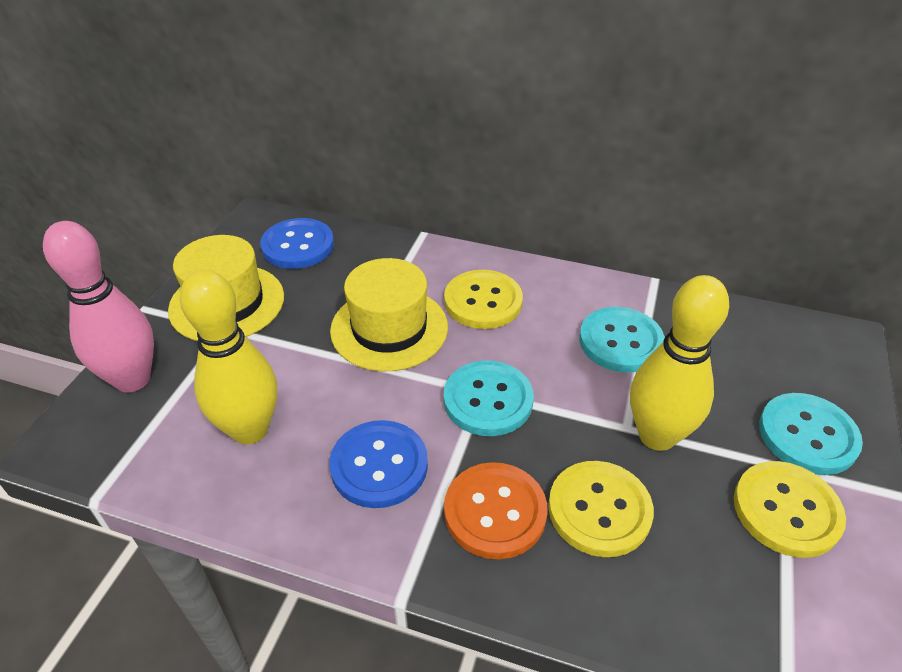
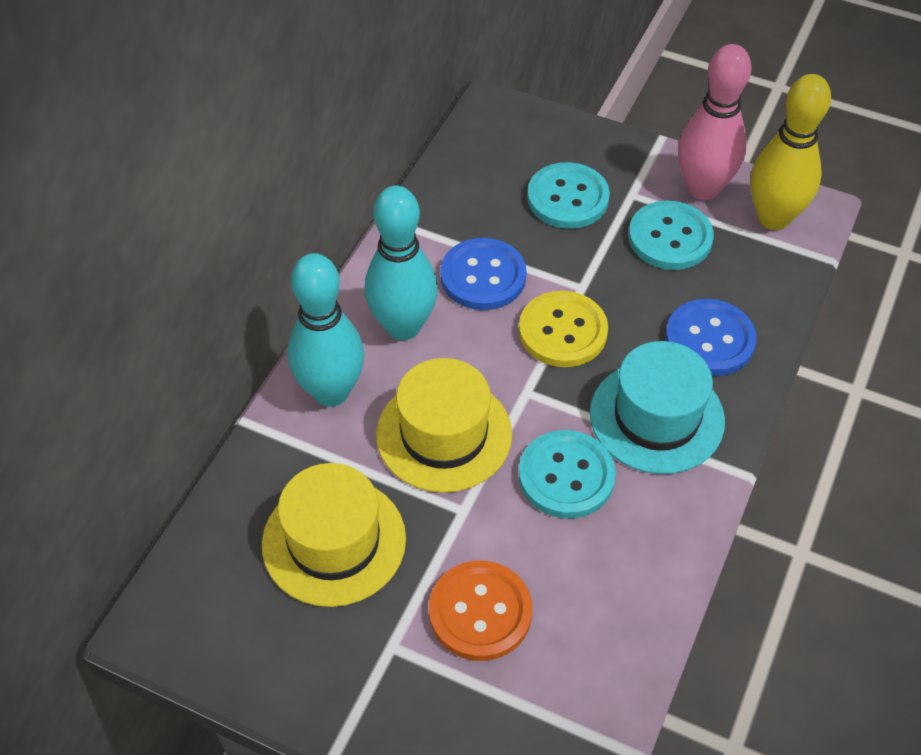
turquoise bowling pin: none = 0 -> [288,253,364,407] [365,186,438,340] = 2
turquoise hat: none = 0 -> [590,341,725,474] = 1
yellow bowling pin: [180,269,277,444] [630,275,729,451] = 2 -> [750,74,831,230] = 1
yellow button: [444,270,523,329] [548,461,654,557] [734,461,846,558] = 3 -> [519,291,608,367] = 1

